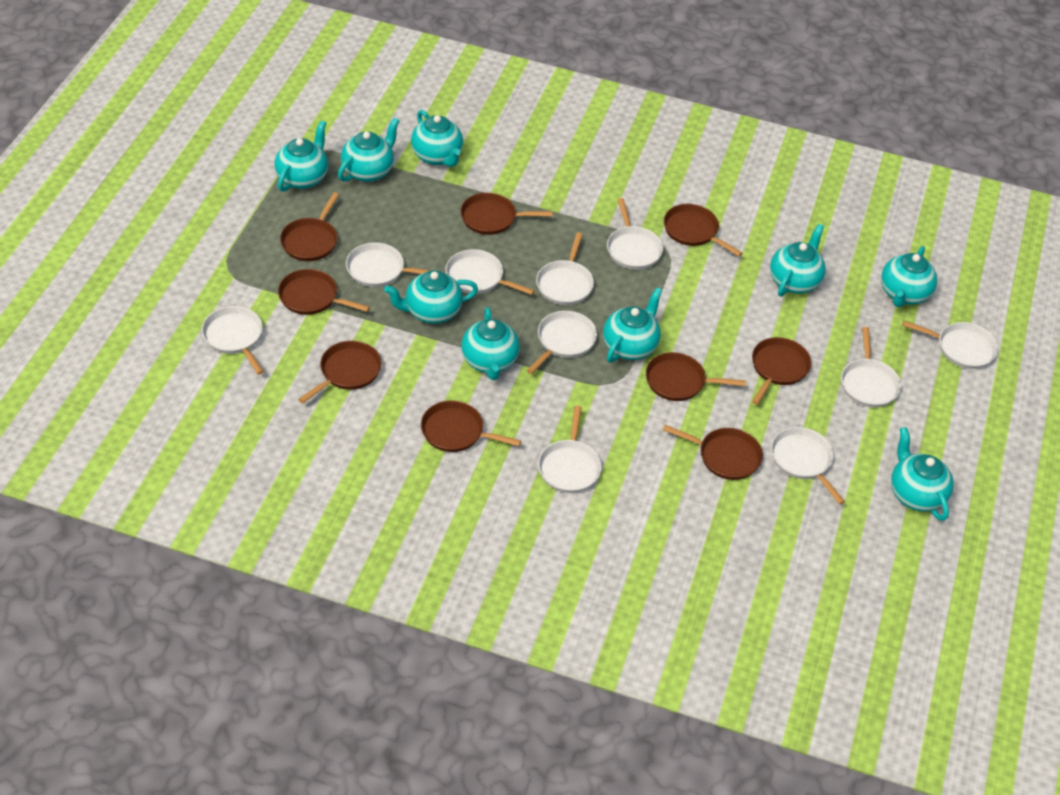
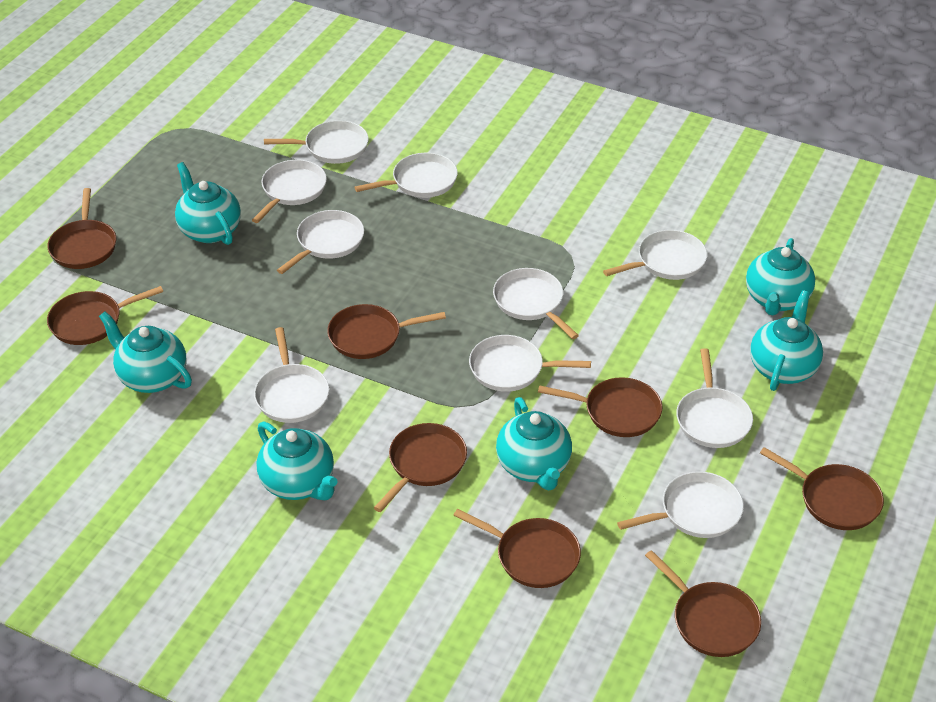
brown pan: [278,269,370,315] [280,192,339,261] [298,341,382,403] [421,400,521,452] [460,193,553,235] [646,352,746,401] [663,425,763,480] [664,204,743,257] [752,337,811,405] = 9 -> [47,286,163,345] [48,188,116,269] [327,304,446,359] [374,423,467,512] [453,509,581,588] [538,377,662,437] [645,550,761,657] [760,447,884,530] = 8
turquoise teapot: [275,121,328,192] [338,117,400,182] [384,270,478,324] [411,110,463,167] [461,307,520,380] [603,288,662,363] [770,224,826,297] [881,246,937,308] [891,427,954,521] = 9 -> [99,311,192,393] [175,162,241,245] [256,422,338,500] [496,397,572,490] [746,238,815,315] [750,290,823,391] = 6

